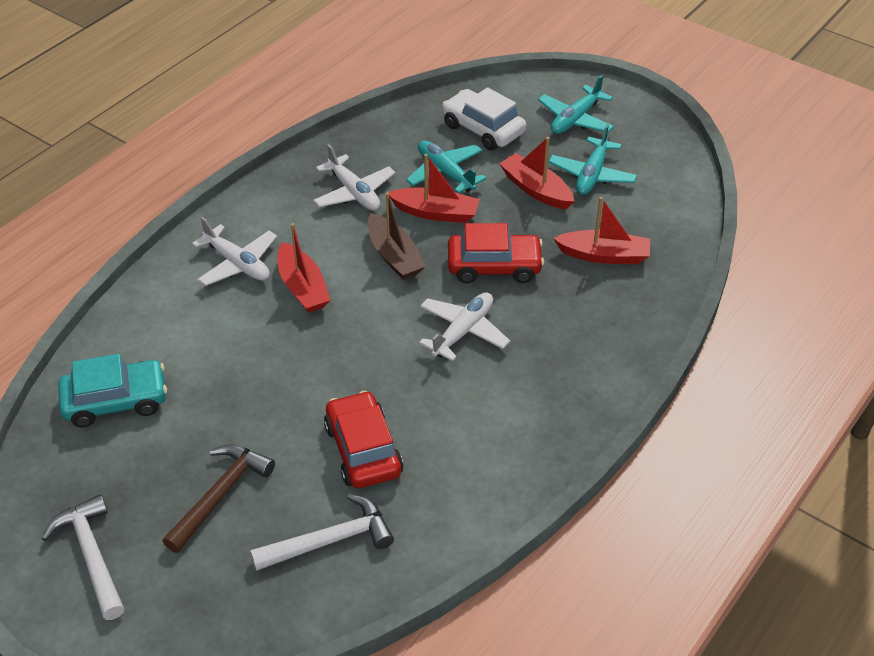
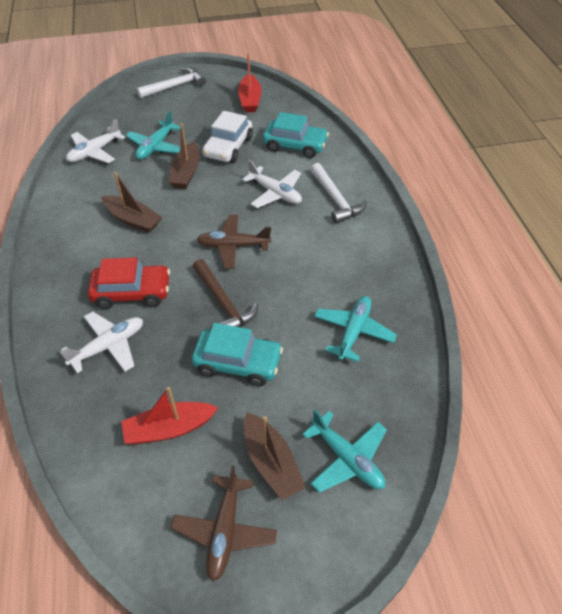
brown boat: [368,192,426,280] = 1 -> [101,172,162,233] [169,123,200,189] [244,412,306,500] = 3
brown plane: none = 0 -> [171,465,277,581] [197,215,271,269] = 2
red boat: [278,223,331,313] [389,154,480,223] [499,137,574,209] [553,197,650,264] = 4 -> [121,387,218,444] [238,53,261,112] = 2
red car: [324,391,403,488] [448,223,544,283] = 2 -> [88,257,170,309] = 1
turquoise car: [58,354,167,428] = 1 -> [192,323,283,386] [263,112,329,158] = 2

